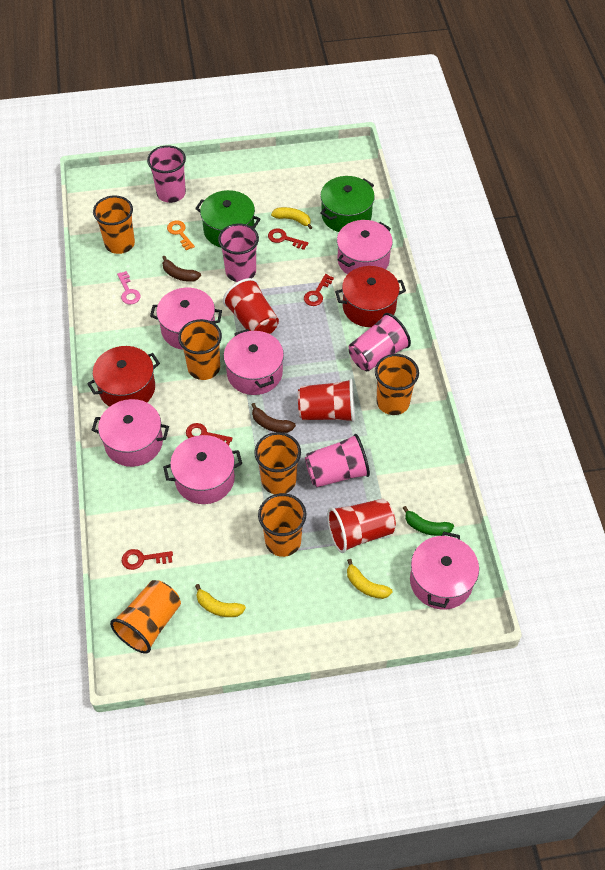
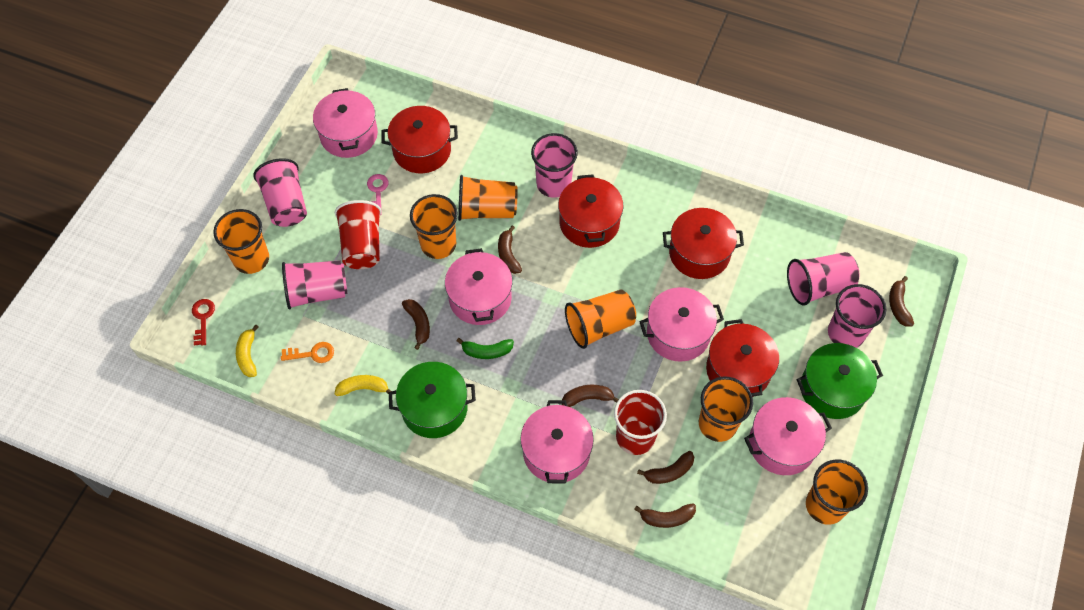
brown banana: [162,256,201,282] [251,403,296,433] = 2 -> [402,299,430,350] [498,226,522,274] [562,385,619,407] [634,503,696,528] [637,451,694,484] [889,276,914,327] = 6
pink cup: [147,145,186,203] [218,224,259,282] [305,434,370,488] [349,313,411,371] = 4 -> [253,158,307,227] [282,260,348,309] [531,133,578,198] [787,252,859,306] [828,284,887,348] = 5
pink pot: [92,399,169,467] [150,288,222,350] [163,435,242,504] [224,329,284,395] [337,220,393,275] [410,532,479,610] = 6 -> [313,88,378,158] [445,248,513,325] [520,400,594,483] [639,287,724,362] [744,397,832,475] = 5
red cup: [223,278,279,334] [298,379,355,422] [327,499,396,553] = 3 -> [335,200,381,269] [614,390,667,455] = 2
red key: [122,549,173,570] [186,423,233,446] [268,229,308,250] [304,274,334,306] = 4 -> [192,299,215,346] = 1
red pot: [87,346,160,407] [335,266,406,327] = 2 -> [382,106,458,173] [558,174,623,248] [663,208,744,279] [706,319,779,397] = 4
yellow banana: [195,584,246,617] [271,207,313,229] [347,559,393,599] = 3 -> [236,325,258,377] [335,375,393,396] = 2

